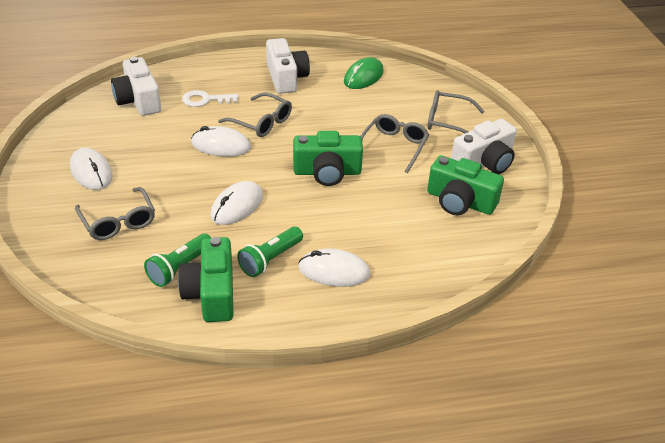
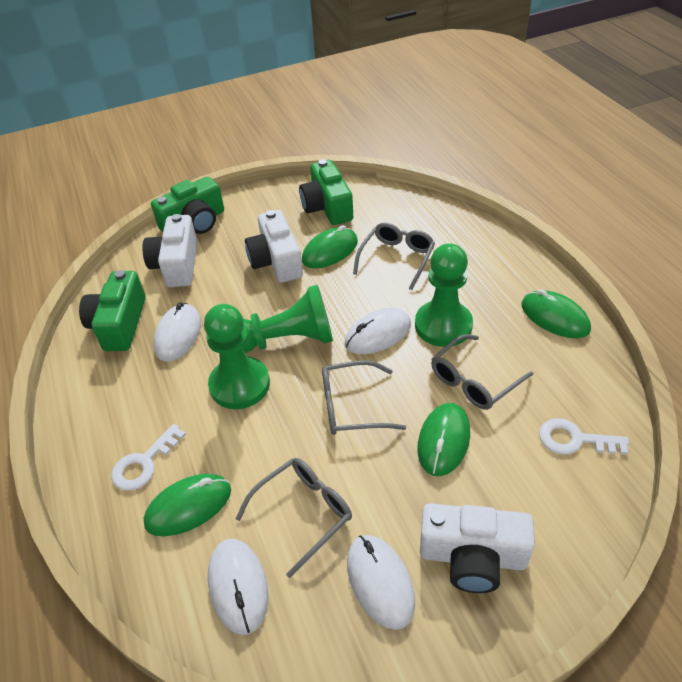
green flashlight: [144,233,211,287] [237,227,303,277] = 2 -> none = 0
green mouse: [344,57,384,89] = 1 -> [144,474,231,536] [302,225,358,269] [417,403,470,476] [522,289,591,338] = 4
green pawn: none = 0 -> [204,304,270,409] [243,285,333,353] [415,243,473,347] = 3
white key: [182,90,239,107] = 1 -> [111,424,186,491] [539,418,629,455] = 2

